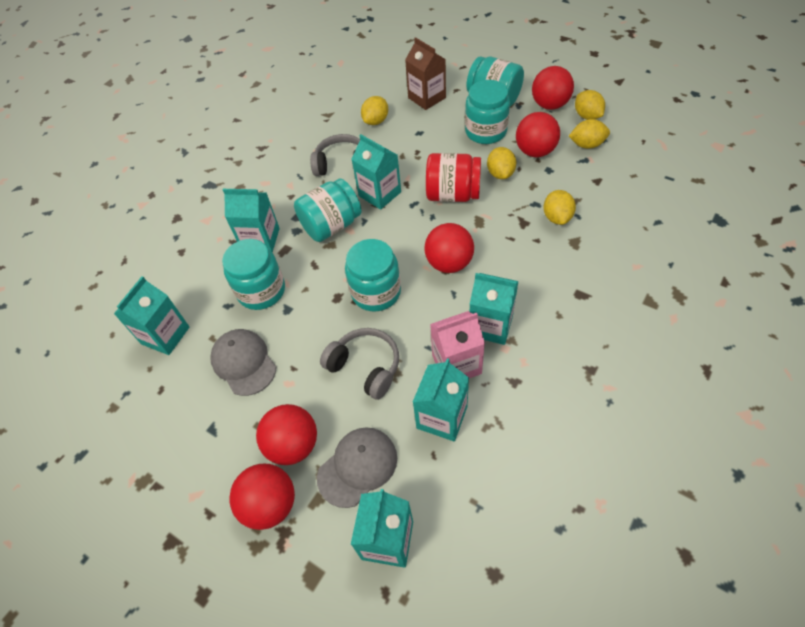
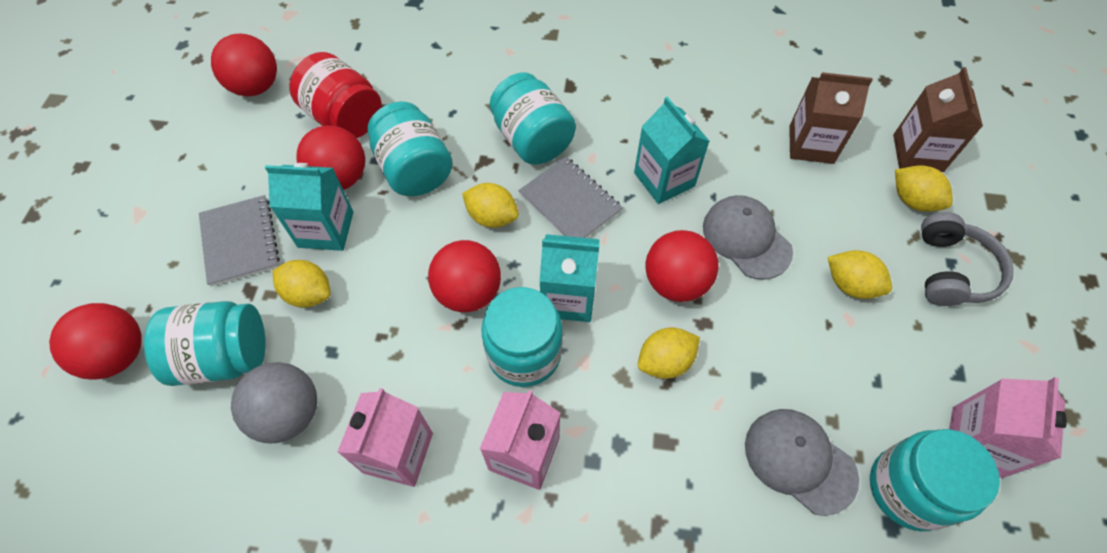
brown carton: [405,37,446,110] = 1 -> [789,72,873,164] [893,67,983,172] = 2
grey ball: none = 0 -> [231,362,317,443] = 1
grey headphones: [310,134,360,176] [320,328,399,400] = 2 -> [921,212,1013,306] = 1
grey notebook: none = 0 -> [199,195,280,287] [518,157,623,238] = 2
pink carton: [430,311,485,378] = 1 -> [337,388,433,487] [480,390,560,490] [949,377,1067,478] = 3
turquoise carton: [114,276,190,355] [223,189,280,252] [350,489,413,568] [352,134,401,210] [413,358,469,441] [470,273,519,345] = 6 -> [265,163,353,251] [539,234,600,322] [634,97,710,204] = 3

